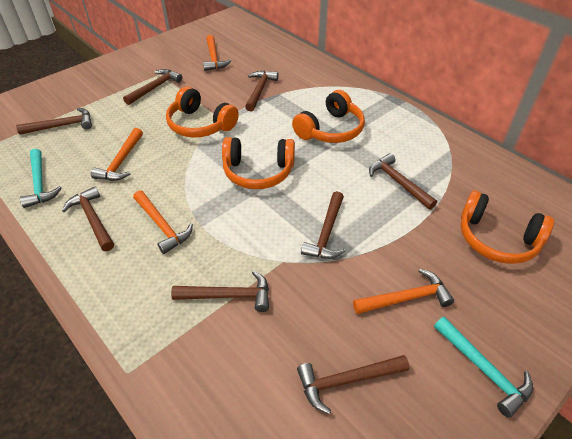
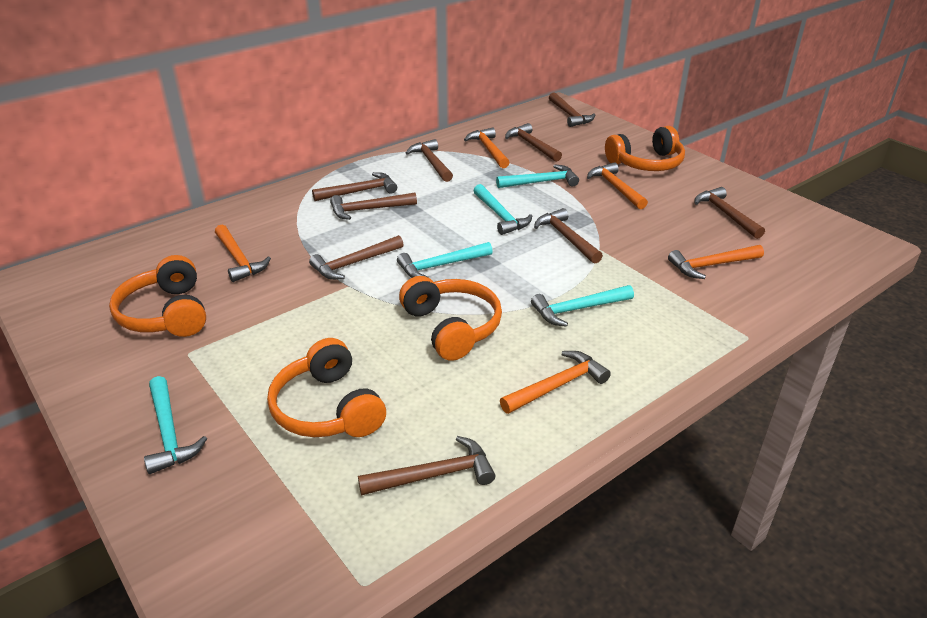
brown hammer: [16,108,92,135] [62,186,114,251] [123,69,183,105] [171,271,269,312] [245,71,279,112] [297,355,410,414] [301,191,345,259] [369,153,437,210] = 8 -> [309,235,404,280] [312,172,397,201] [330,193,417,220] [358,436,495,495] [406,139,453,182] [505,123,562,162] [534,208,603,264] [549,92,595,127] [695,187,765,239] = 9
orange hammer: [91,128,143,181] [133,190,193,254] [203,35,231,71] [353,269,454,314] = 4 -> [215,225,271,282] [464,127,510,168] [500,351,611,414] [587,162,648,209] [668,245,764,279] = 5
turquoise hammer: [20,149,62,208] [434,317,533,418] = 2 -> [144,376,207,474] [397,242,493,278] [473,184,532,235] [496,165,579,188] [531,285,634,327] = 5

